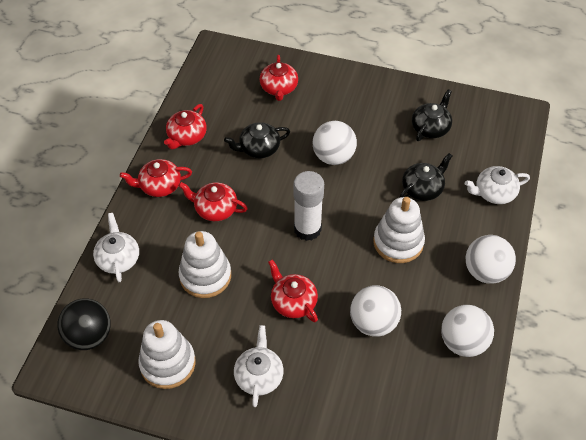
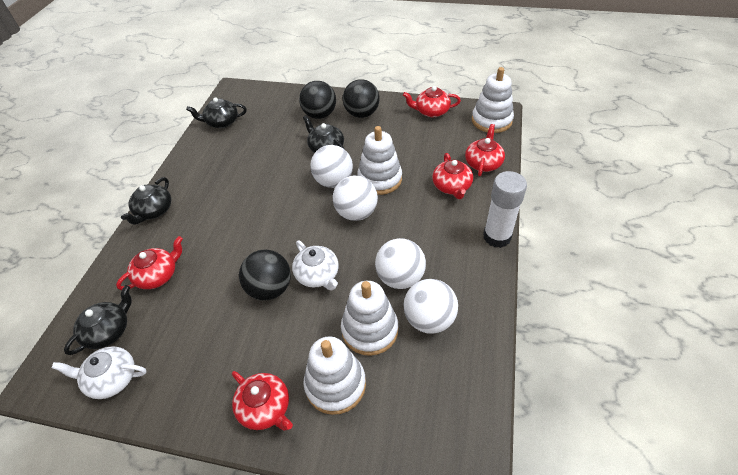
black ball: [57,298,111,350] = 1 -> [239,250,291,301] [299,81,336,119] [343,79,379,118] = 3
black teapot: [224,122,290,158] [400,153,452,201] [412,89,452,141] = 3 -> [64,285,131,355] [121,177,171,225] [186,97,247,128] [303,115,344,153] = 4
white stacking toy: [138,320,196,389] [178,231,231,298] [373,197,425,263] = 3 -> [303,337,366,415] [341,281,398,356] [357,126,402,195] [472,67,514,133] = 4
white teapot: [93,213,139,282] [234,325,284,407] [465,166,530,204] = 3 -> [52,346,146,399] [292,240,339,290] = 2

